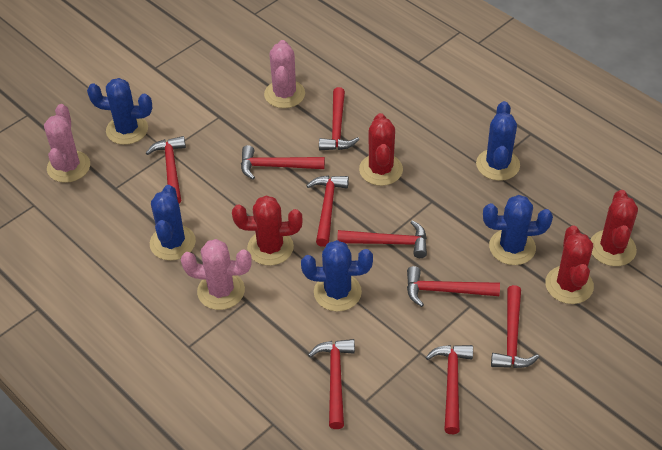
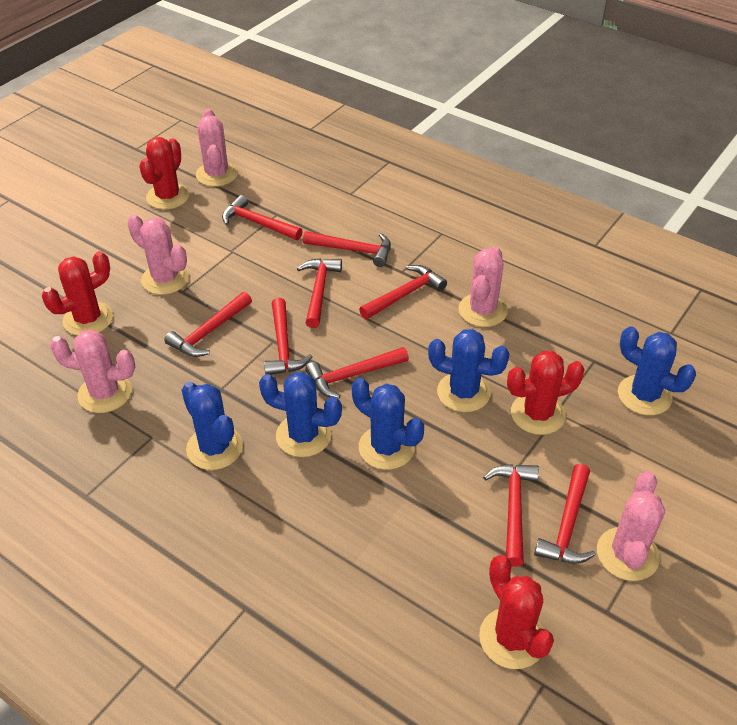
pink cactus: [44,104,90,183] [181,239,252,310] [264,40,305,108] = 3 -> [50,329,135,413] [127,214,189,295] [196,109,238,187] [458,246,508,327] [597,471,665,581] = 5

